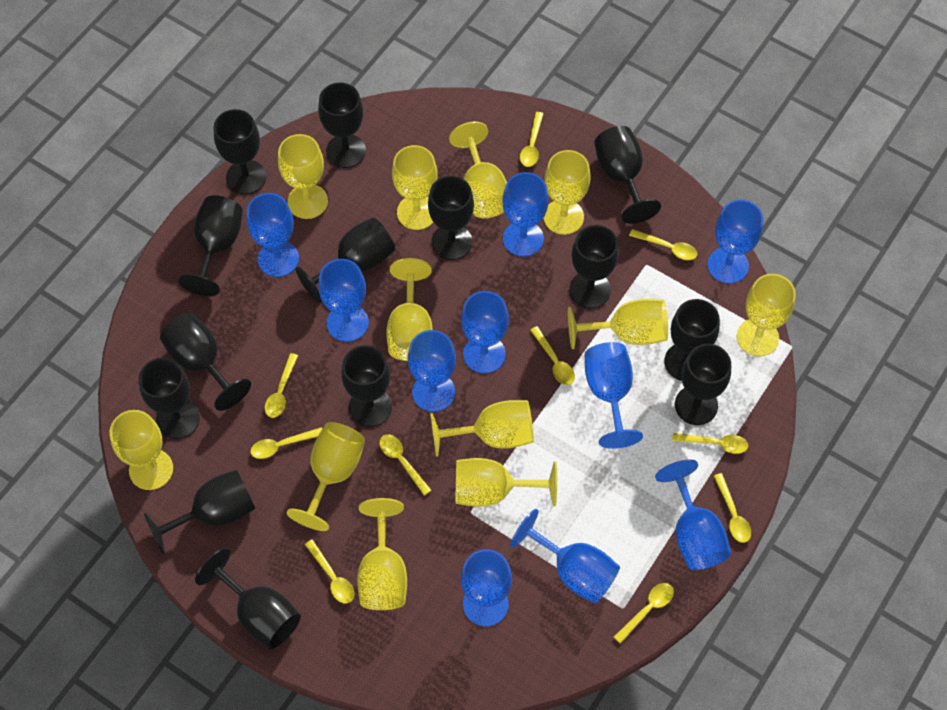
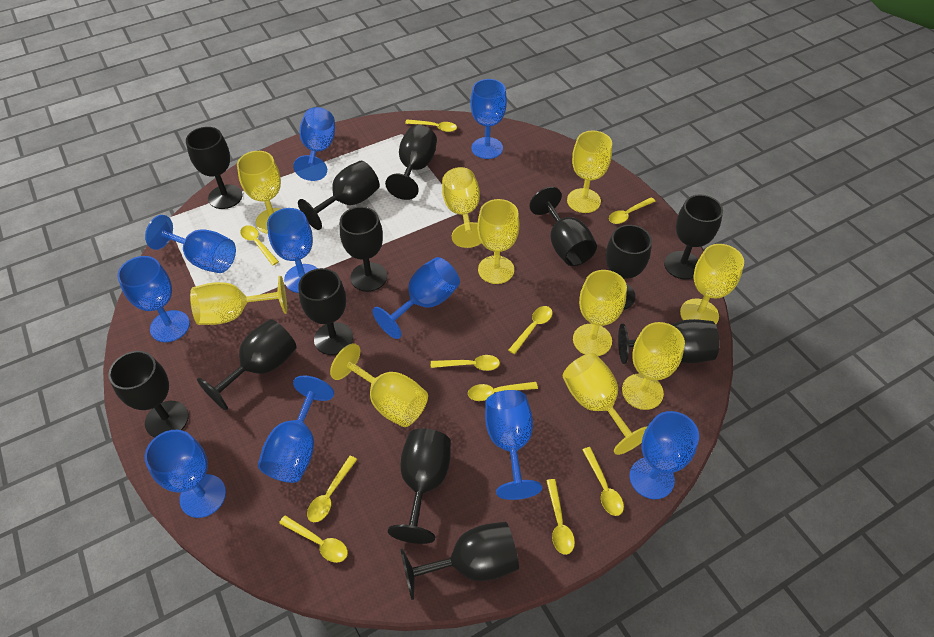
black goblet: [139,358,200,439] [144,469,255,554] [160,313,251,411] [178,195,243,296] [195,548,301,650] [214,109,266,195] [295,217,395,303] [318,82,366,168] [341,345,392,427] [428,176,474,260] [569,225,619,309] [594,126,661,224] [664,299,720,381] [675,344,731,425] = 14 -> [108,351,189,438] [186,127,242,209] [197,319,297,410] [298,161,380,230] [298,268,353,355] [340,206,387,292] [385,125,437,200] [388,429,451,544] [400,522,519,600] [529,187,597,266] [606,225,652,310] [618,319,719,364] [664,194,723,279] = 13
yellow goblet: [110,410,173,490] [278,134,328,219] [287,422,365,531] [357,498,407,610] [386,258,433,361] [392,145,438,230] [430,400,534,457] [449,121,507,218] [455,458,557,507] [544,150,590,235] [568,299,668,349] [737,274,796,357] = 12 -> [190,276,287,325] [237,151,281,234] [330,343,428,427] [442,167,481,248] [477,199,520,284] [563,353,648,455] [567,131,612,213] [573,270,627,356] [622,322,685,410] [680,244,744,324] = 10

